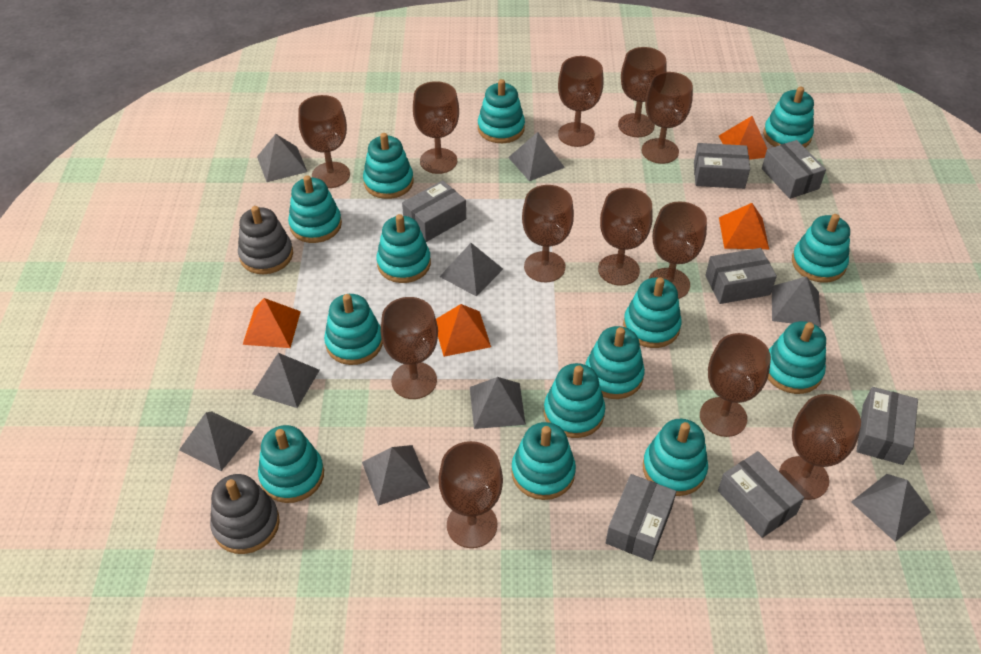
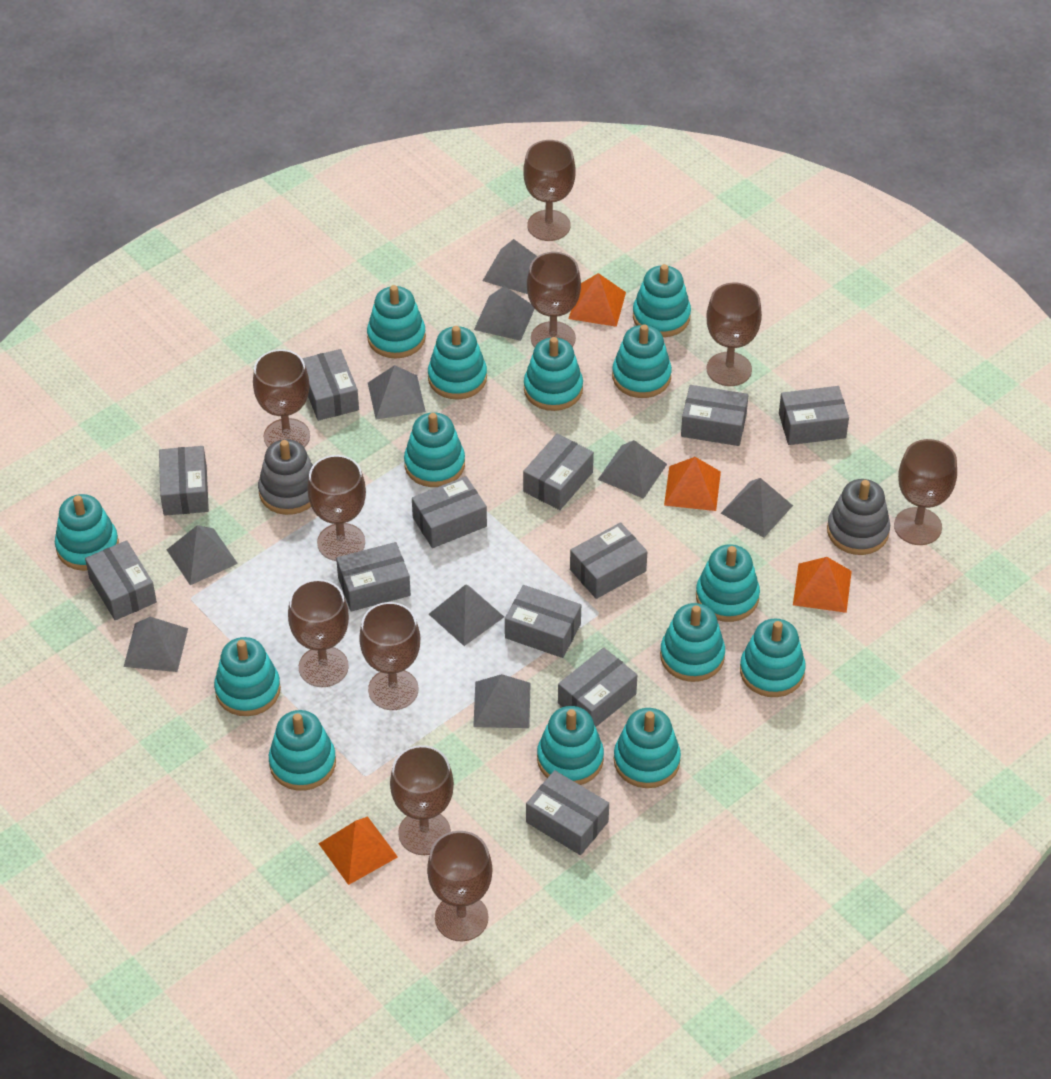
brown goblet: [298,95,350,188] [381,297,438,399] [413,81,459,174] [439,441,503,548] [522,185,574,282] [558,56,604,147] [598,188,653,286] [618,47,667,137] [642,72,693,164] [649,201,707,299] [700,333,771,437] [779,394,861,500] = 12 -> [253,349,310,447] [288,579,349,687] [307,455,366,561] [359,602,420,710] [390,745,454,855] [427,831,492,942] [523,140,575,241] [527,252,581,348] [706,283,762,386] [894,439,957,545] = 10
grey box: [402,180,466,242] [606,474,676,561] [694,143,750,189] [705,248,777,304] [718,451,804,538] [762,140,826,199] [856,387,918,465] = 7 -> [85,540,157,620] [159,446,209,516] [302,349,359,421] [336,542,411,611] [412,476,487,548] [505,585,581,658] [523,434,594,510] [526,770,609,855] [558,648,637,727] [570,522,648,599] [681,385,749,446] [779,386,849,445] = 12

